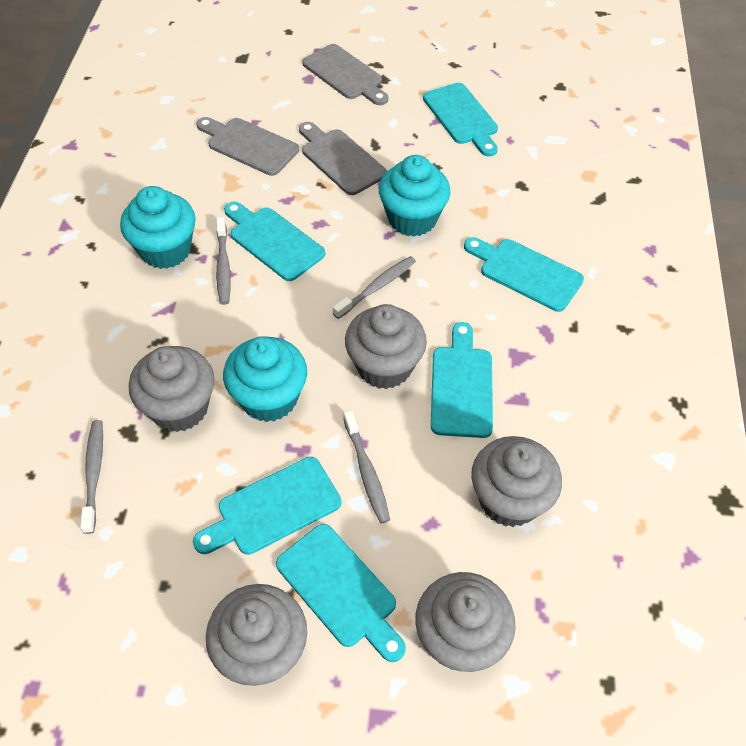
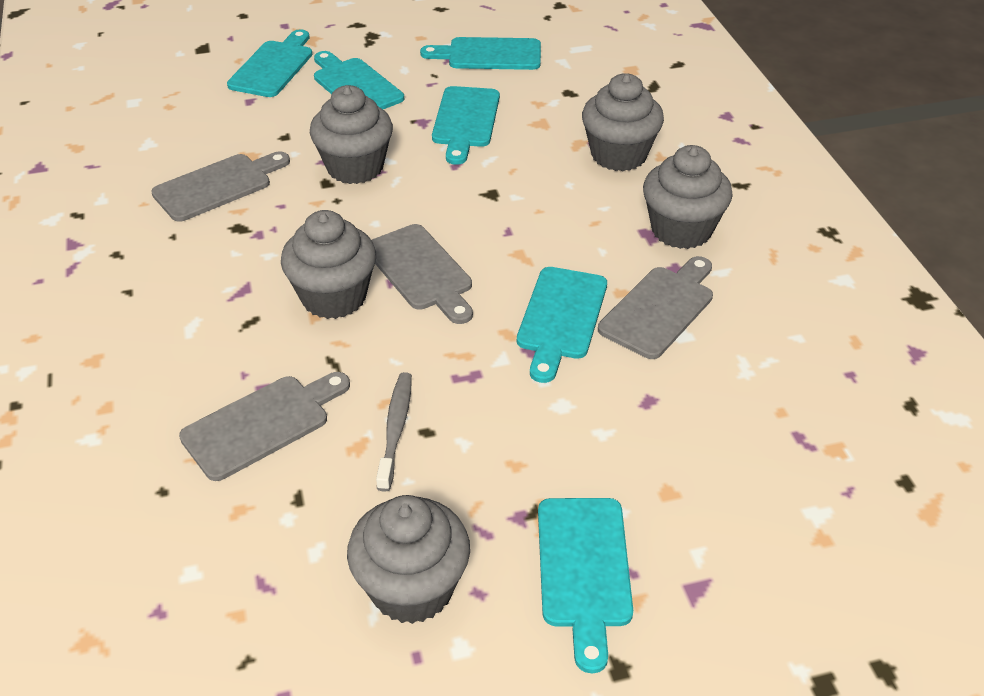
grey cutting board: [196,117,299,176] [299,122,387,195] [302,44,388,105] = 3 -> [151,151,290,222] [179,372,350,481] [372,224,473,324] [598,256,713,359] = 4
grey toothbrush: [80,420,103,534] [216,217,231,305] [333,256,416,319] [343,410,390,523] = 4 -> [376,372,412,492] = 1
turquoise cupcake: [120,186,196,269] [223,336,307,422] [379,155,450,237] = 3 -> none = 0

